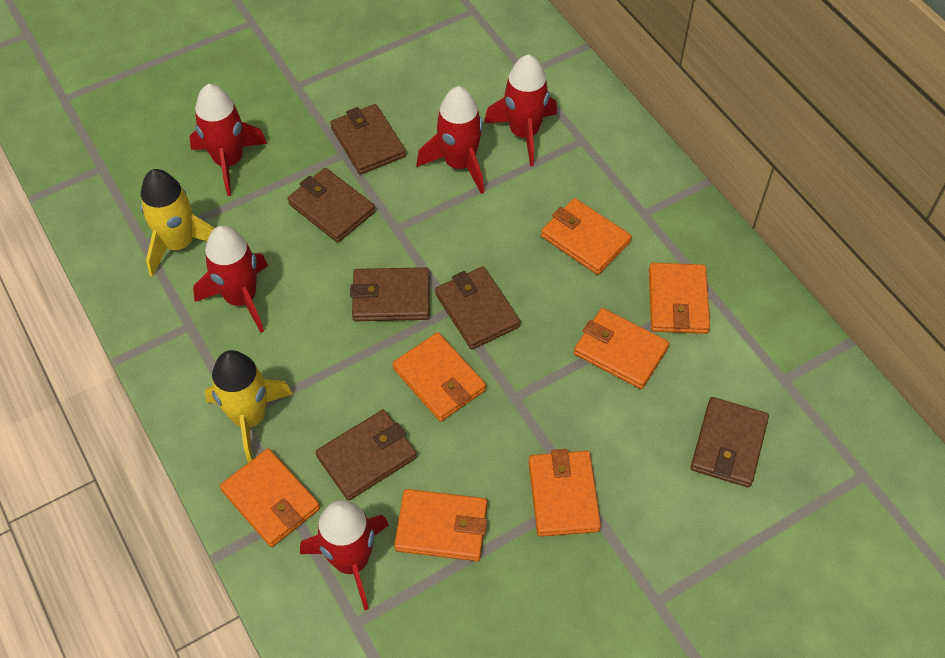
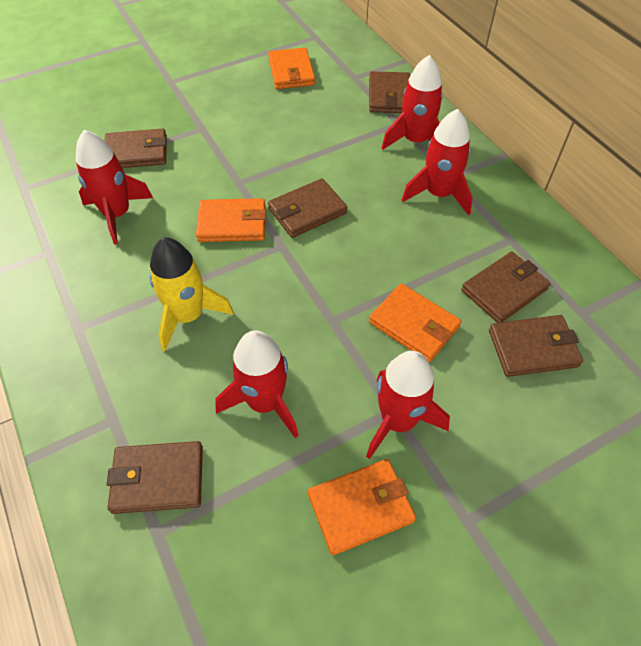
orange wallet: [220,449,320,547] [393,332,486,422] [394,489,487,561] [529,449,601,537] [541,198,632,275] [574,308,669,389] [649,263,710,334] = 7 -> [196,198,266,242] [268,48,315,89] [308,459,416,555] [369,283,461,362] = 4
yellow rocket: [140,169,215,277] [205,350,293,463] = 2 -> [150,237,234,351] = 1

